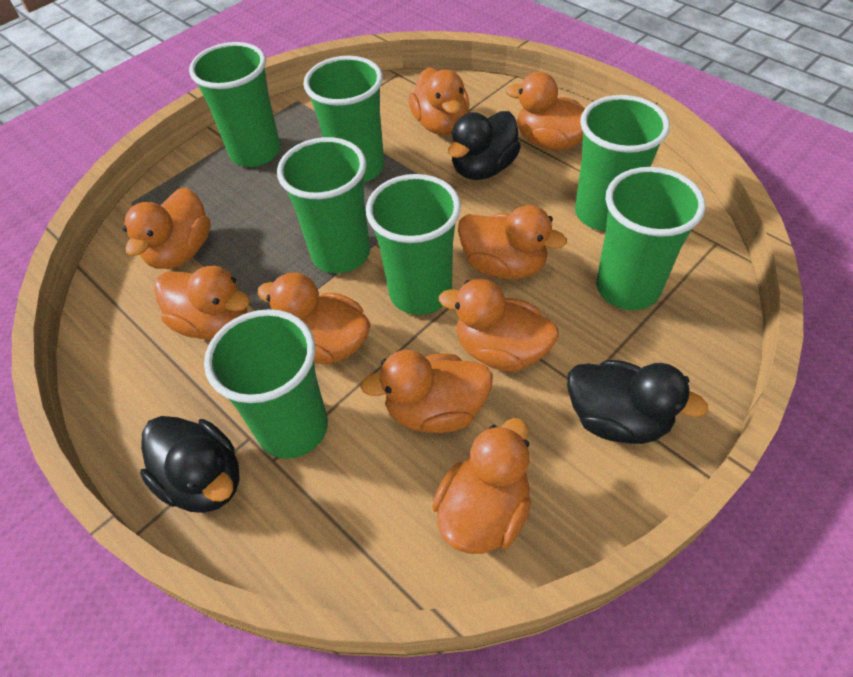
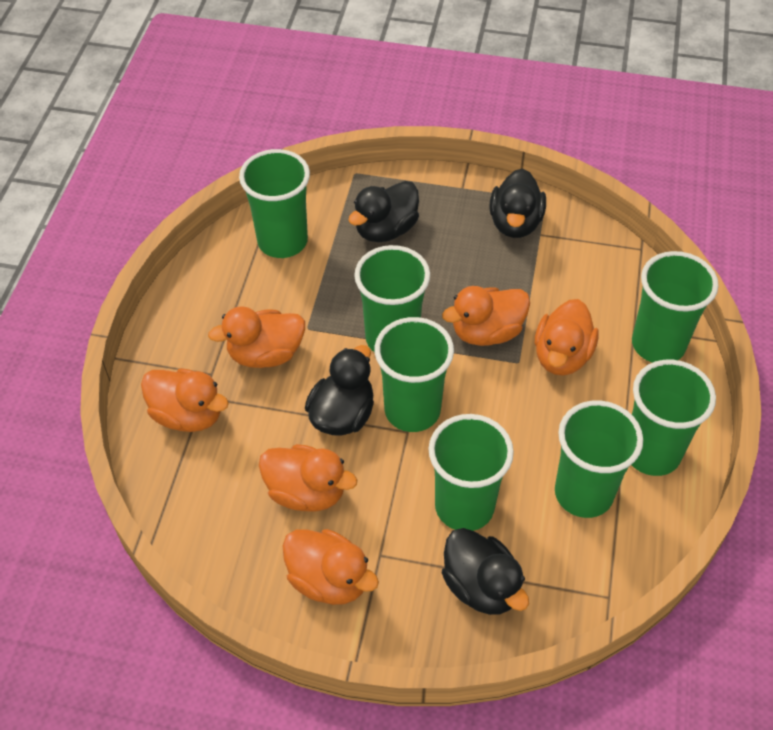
black duck: [140,416,240,513] [448,111,521,180] [567,360,708,444] = 3 -> [305,345,374,436] [348,181,419,242] [442,528,529,615] [489,169,546,238] = 4
orange duck: [123,187,211,269] [154,266,250,339] [257,272,371,365] [360,350,493,433] [409,67,469,135] [432,418,531,554] [439,279,559,372] [458,205,567,279] [506,72,585,150] = 9 -> [141,368,229,432] [208,306,305,368] [259,444,357,512] [282,529,379,605] [442,286,530,346] [535,299,599,376] = 6

